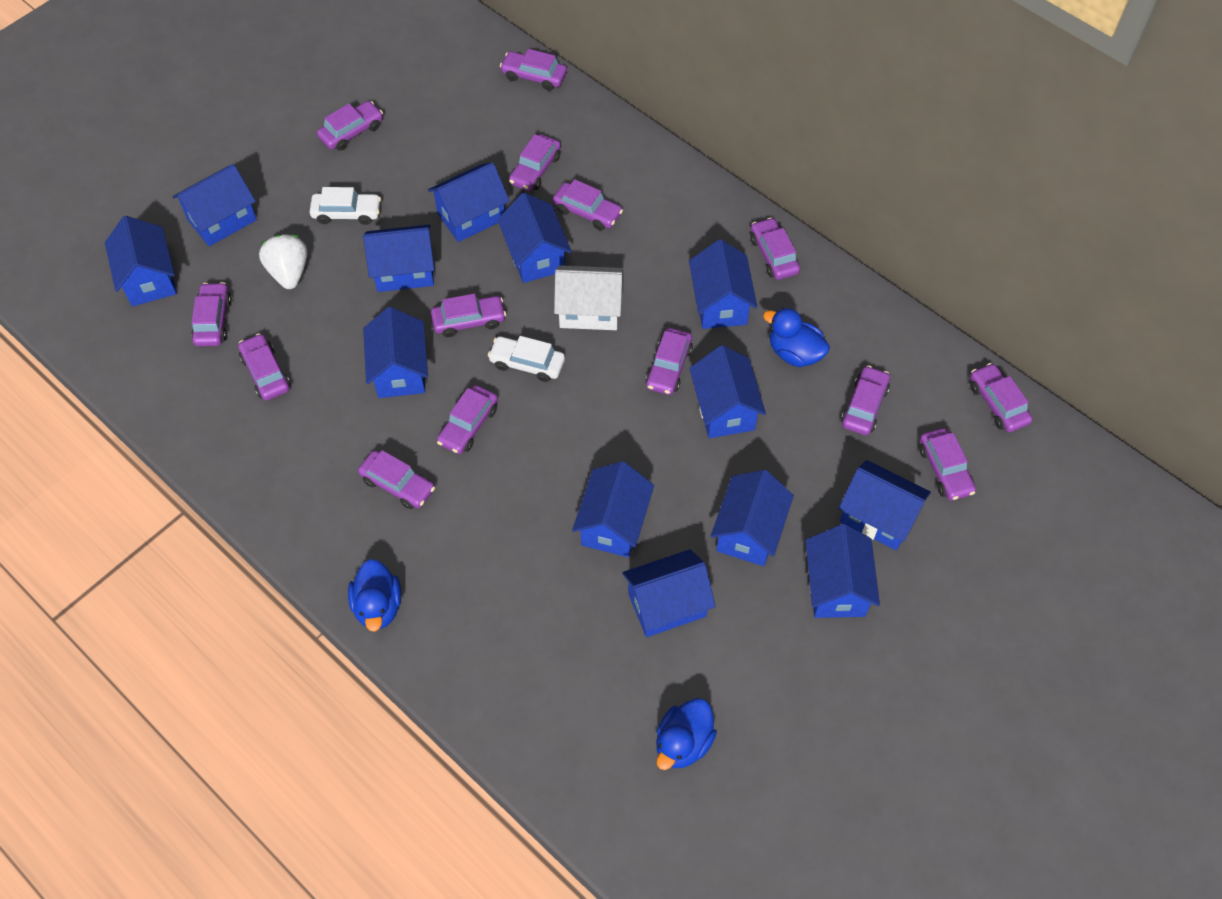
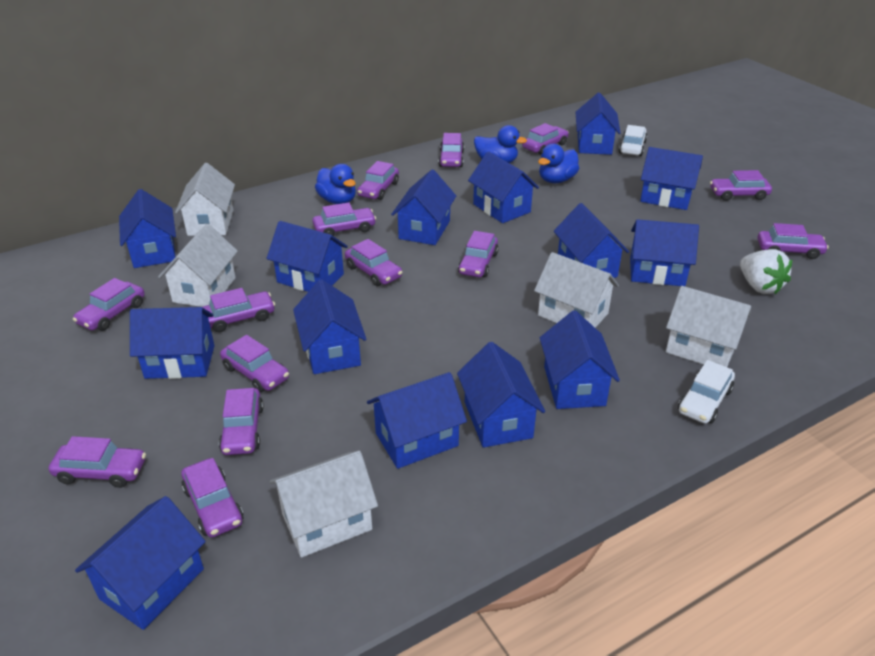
blue house: [105,216,177,306] [172,164,257,247] [363,225,434,292] [363,307,428,398] [428,162,510,242] [497,193,572,283] [572,461,654,557] [622,549,716,637] [689,239,757,329] [689,345,766,438] [711,470,794,566] [805,524,880,618] [838,460,931,550] = 13 -> [75,496,206,630] [119,189,176,268] [130,307,215,379] [266,221,348,292] [293,279,366,374] [367,372,467,469] [391,170,456,245] [457,342,545,448] [468,151,539,223] [540,310,620,409] [554,203,629,278] [576,93,620,155] [630,219,699,286] [640,147,703,210] = 14
white house: [554,265,623,330] = 1 -> [158,224,238,307] [175,163,235,236] [270,451,378,558] [534,252,619,328] [666,286,751,367] = 5

